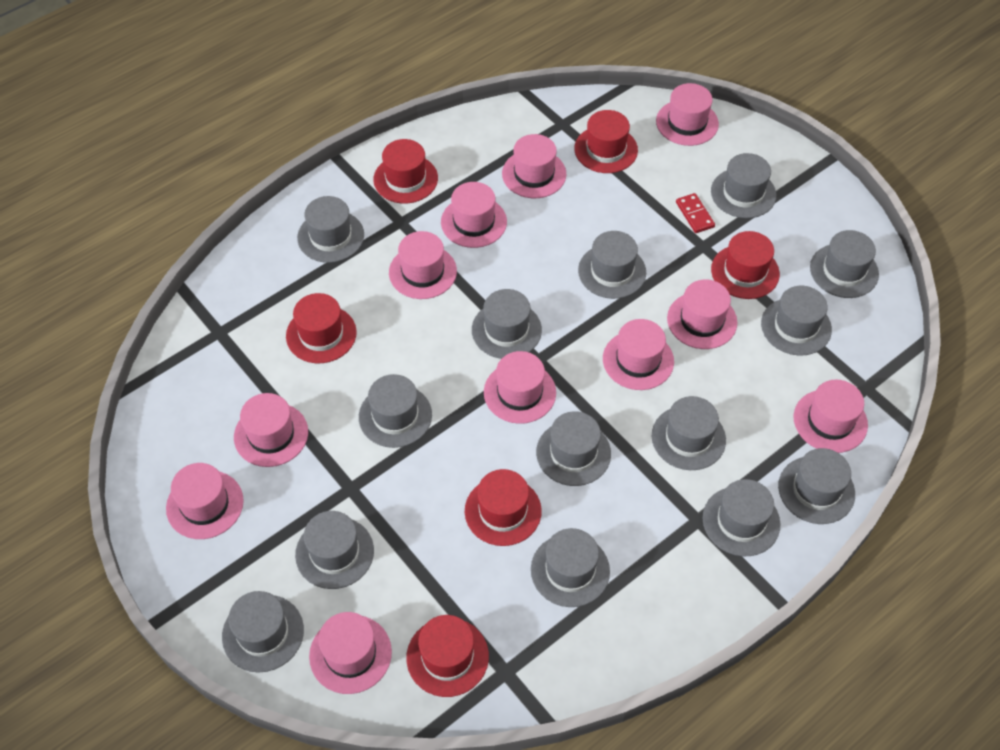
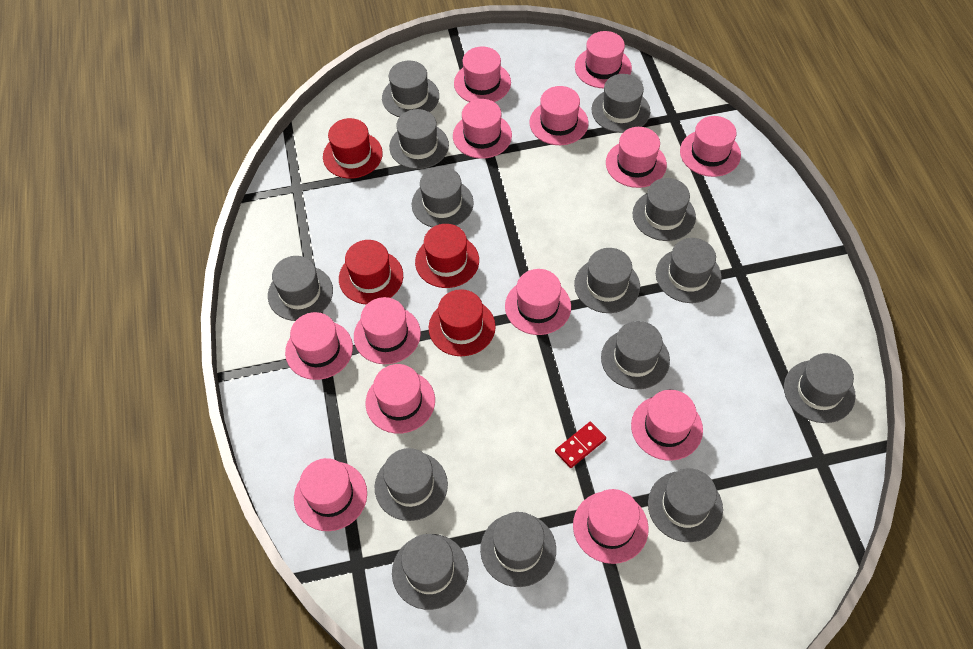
pink hat: [166,463,244,539] [234,393,308,467] [309,612,392,694] [389,231,457,299] [441,182,507,248] [484,351,556,424] [502,134,566,198] [603,319,674,390] [656,83,719,146] [667,280,737,349] [794,380,868,453] = 11 -> [285,312,353,380] [294,458,367,531] [354,297,421,364] [365,364,435,434] [453,99,512,159] [454,46,511,102] [505,269,571,335] [529,86,589,145] [573,489,649,564] [575,31,632,88] [606,127,667,188] [631,390,703,461] [680,116,741,177] = 13
red hat: [286,293,357,363] [373,139,438,204] [406,615,489,697] [465,469,542,546] [574,110,638,173] [711,231,780,299] = 6 -> [323,118,383,179] [339,240,403,305] [415,224,479,288] [429,289,496,356] = 4

